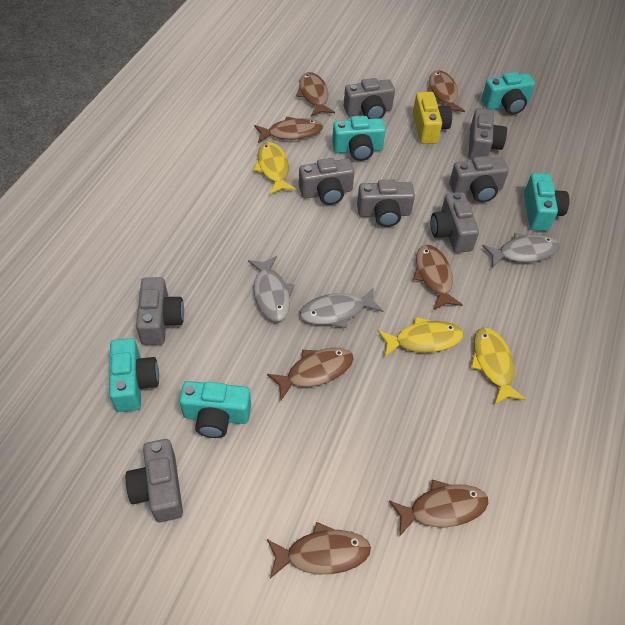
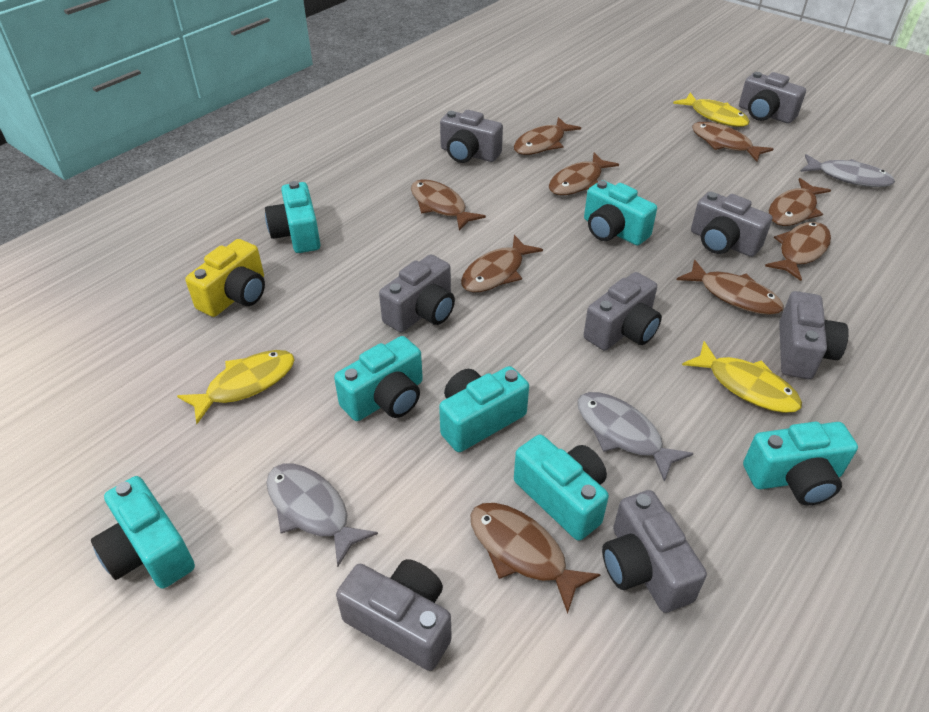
brown fish: [254,116,323,143] [267,348,354,400] [267,522,371,578] [296,72,335,116] [389,480,488,537] [413,245,463,310] [426,70,465,112] = 7 -> [411,179,486,231] [461,235,543,292] [471,503,601,614] [514,117,581,155] [549,153,619,195] [677,259,784,315] [692,122,773,162] [765,222,831,281] [769,178,831,226] = 9
turquoise camera: [109,338,159,412] [179,381,251,438] [332,116,386,161] [481,72,535,115] [524,173,569,231] = 5 -> [91,476,195,589] [265,181,321,253] [334,336,423,421] [439,366,529,452] [514,435,609,541] [584,180,657,246] [743,422,858,505] = 7

